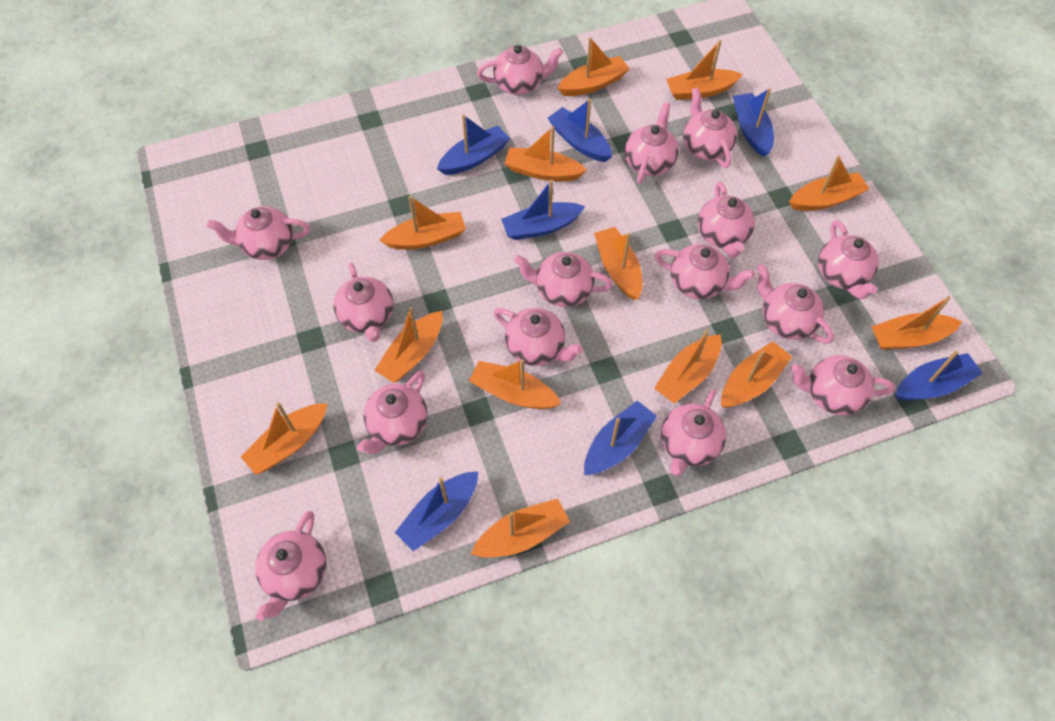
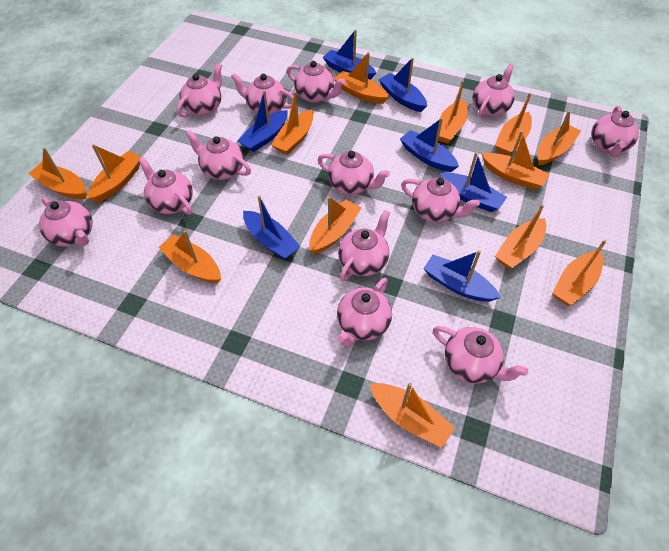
pink teapot: [207,207,310,260] [255,511,327,621] [333,263,394,342] [357,371,428,454] [477,45,563,95] [494,308,583,366] [514,252,613,307] [625,102,679,184] [655,244,755,299] [661,389,726,476] [683,87,737,168] [698,182,755,258] [757,264,834,344] [791,355,895,415] [818,220,879,299] = 15 -> [39,197,93,246] [138,157,193,215] [177,63,222,117] [185,130,251,180] [231,73,294,115] [287,61,345,103] [318,151,390,194] [337,278,392,347] [338,210,390,282] [401,177,480,222] [433,326,528,384] [472,64,515,118] [591,106,639,157] = 13

